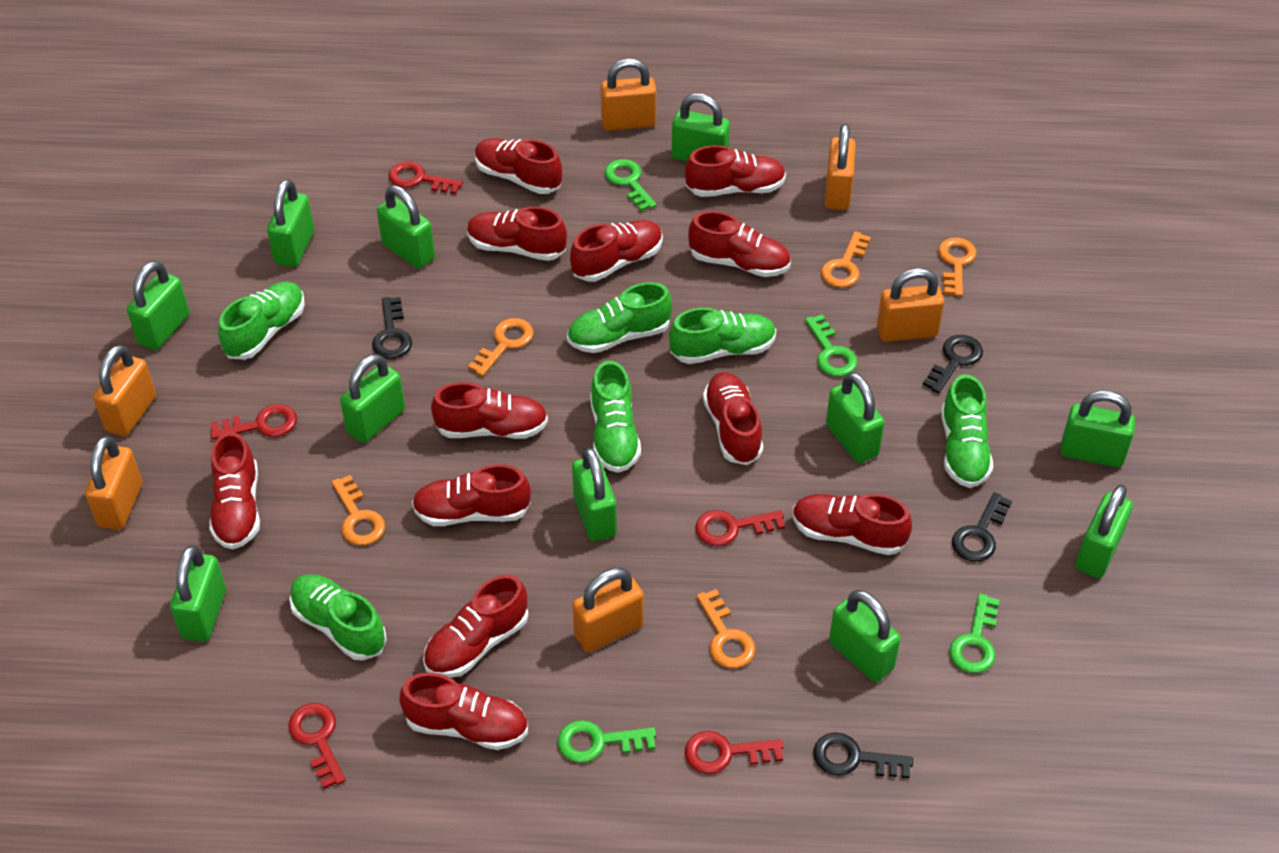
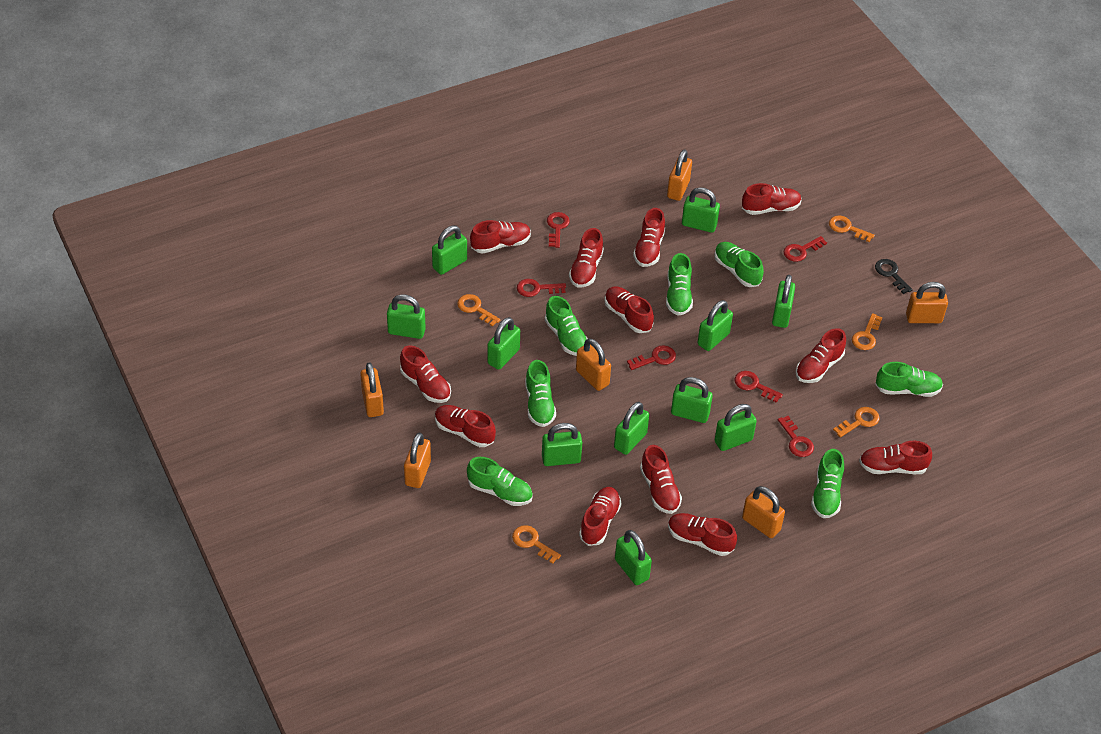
black key: [372,297,412,359] [813,732,913,778] [923,335,983,393] [952,492,1012,562] = 4 -> [875,259,913,294] = 1
green key: [558,720,656,763] [605,159,657,211] [805,314,858,377] [949,594,999,673] = 4 -> none = 0
green shoe: [218,281,305,360] [289,574,387,661] [567,282,672,353] [590,361,641,473] [669,308,776,364] [941,374,993,488] = 6 -> [467,457,533,506] [525,360,556,427] [545,296,588,356] [666,253,693,316] [714,242,764,287] [811,449,844,518] [875,362,943,397] = 7
red key: [210,404,297,440] [288,703,346,789] [388,161,463,194] [685,731,784,774] [695,510,785,546] = 5 -> [517,279,566,297] [547,212,570,248] [627,345,676,370] [735,371,783,403] [778,416,814,457] [784,236,827,262] = 6

